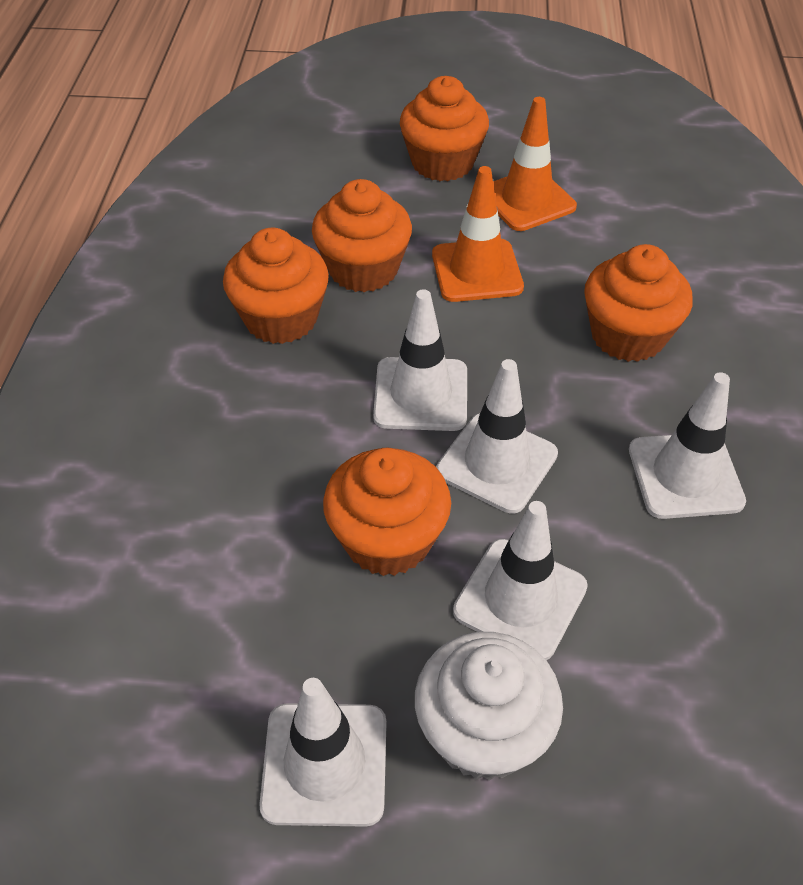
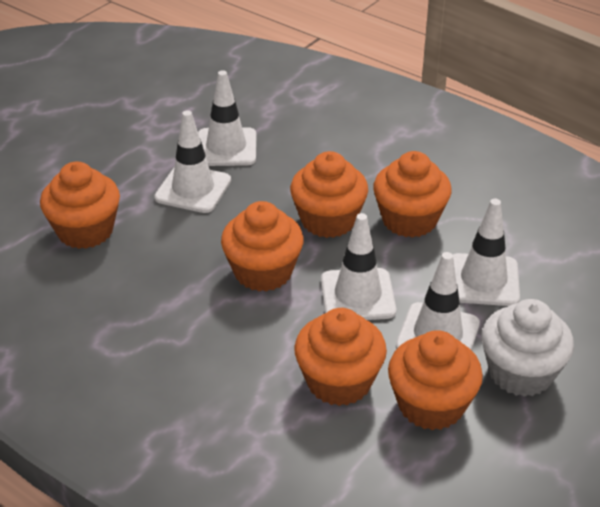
orange cupcake: [223,228,329,344] [312,179,412,292] [323,448,451,576] [400,76,489,181] [584,244,693,362] = 5 -> [40,162,120,249] [221,201,304,292] [290,151,368,238] [294,308,387,406] [373,151,452,238] [388,330,483,430] = 6
orange traffic cone: [432,166,524,302] [493,97,577,231] = 2 -> none = 0

